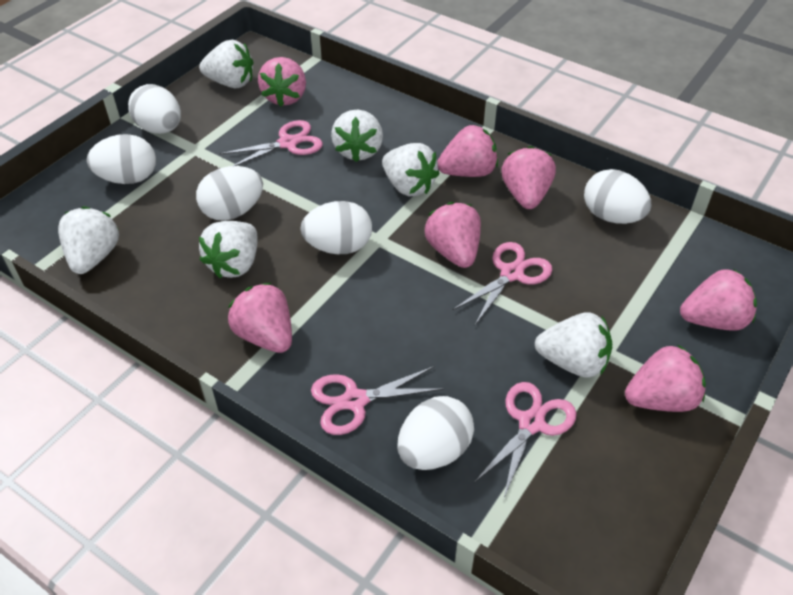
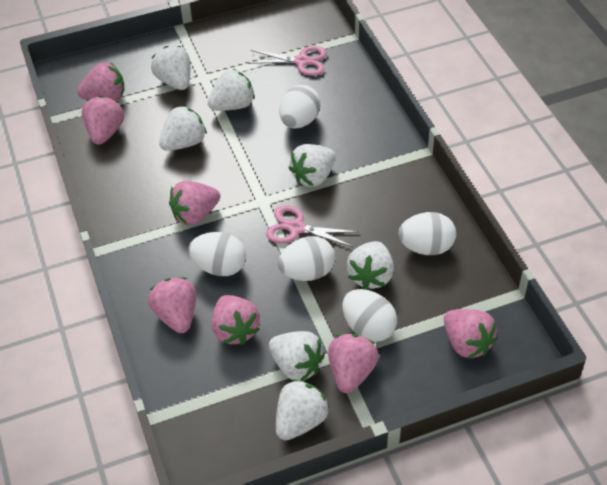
pink scissors: [219,120,323,166] [311,366,444,435] [453,242,552,325] [474,382,577,498] = 4 -> [248,46,327,76] [266,205,359,247] = 2
white egg: [87,134,156,184] [128,84,181,134] [196,166,263,221] [300,201,372,254] [398,396,474,470] [584,169,651,224] = 6 -> [188,232,246,276] [278,236,335,281] [279,85,321,129] [342,289,397,342] [398,212,456,255] = 5
white strawberry: [58,206,119,274] [199,40,253,88] [199,221,258,278] [331,110,383,162] [382,143,440,196] [535,312,612,378] = 6 -> [151,46,190,90] [159,105,207,151] [207,69,255,111] [269,331,325,381] [276,379,329,440] [289,144,336,187] [346,241,394,290] = 7

